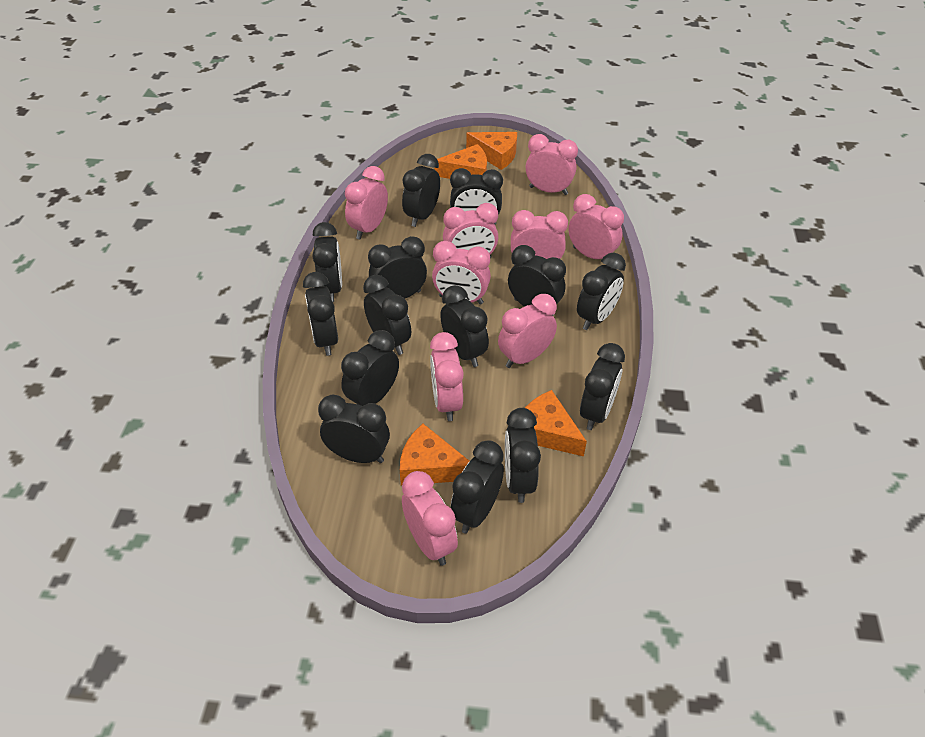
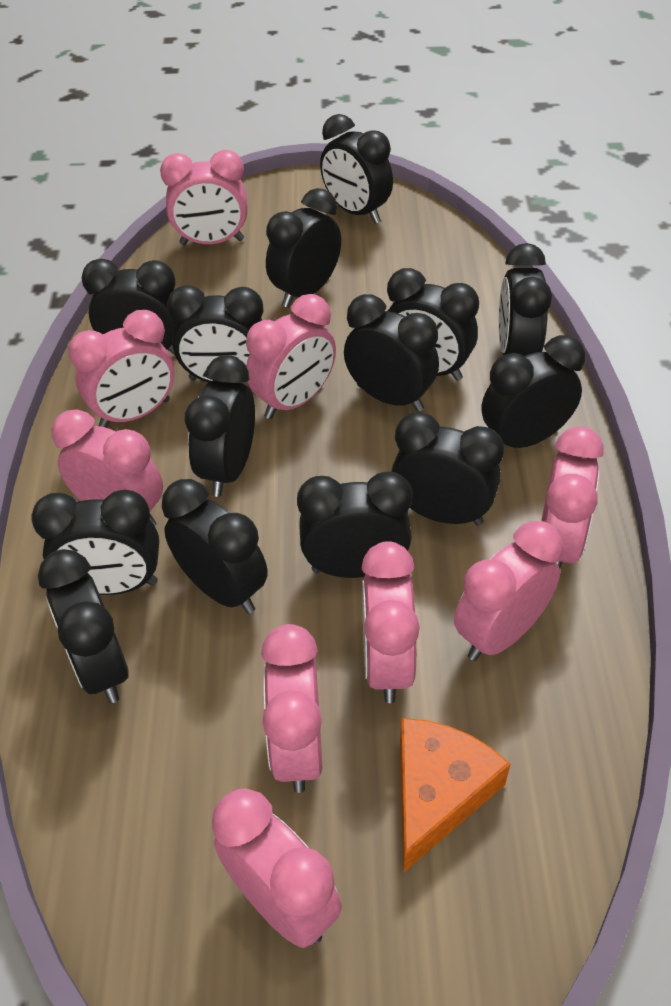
orange cheese: [400,424,470,485] [434,144,487,179] [466,132,517,170] [525,390,587,456] = 4 -> [400,718,511,873] = 1

